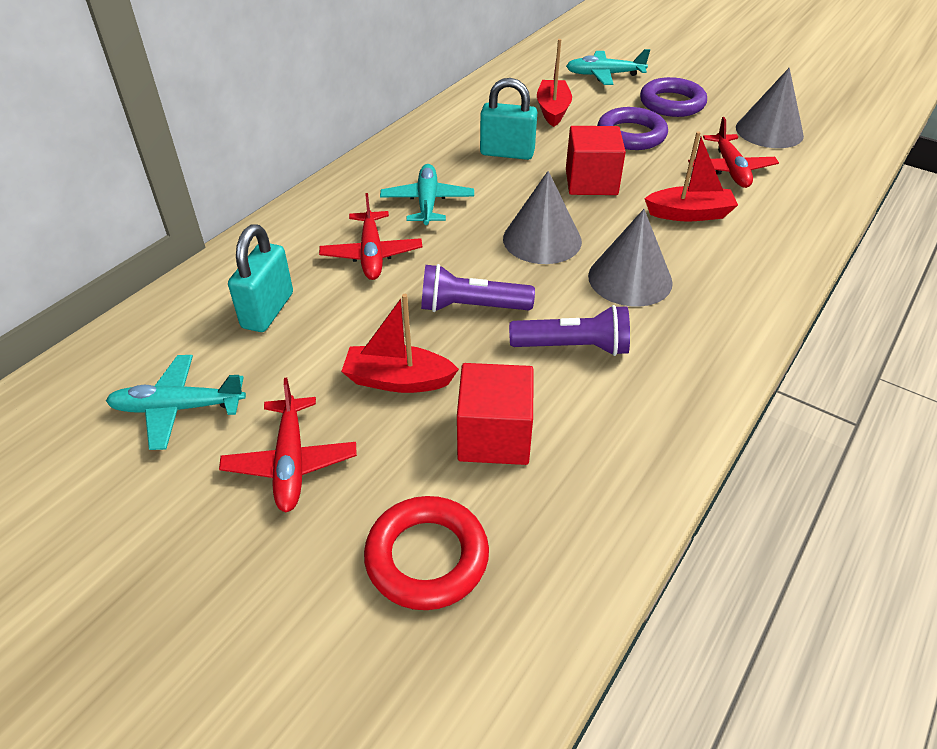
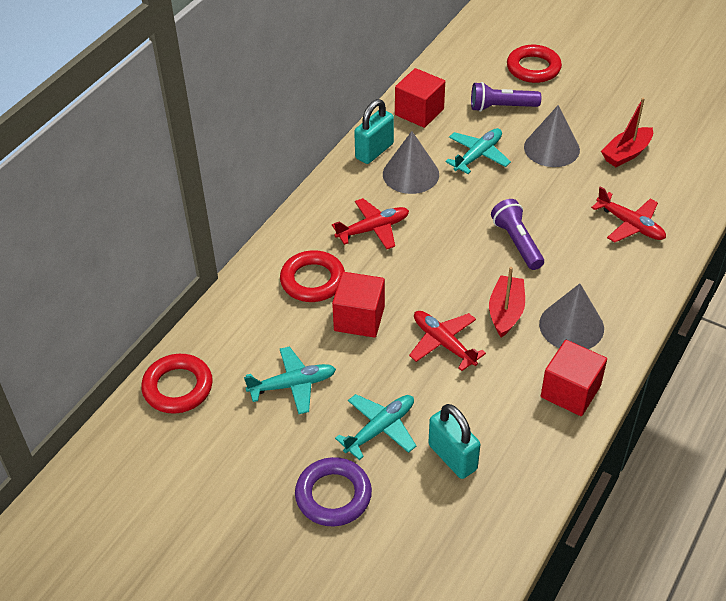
purple ring: [597,107,668,150] [640,77,707,117] = 2 -> [295,457,372,527] = 1
red boat: [341,294,459,393] [537,39,572,127] [644,131,738,222] = 3 -> [489,267,525,338] [601,98,653,167] = 2
red cube: [457,363,534,465] [566,126,626,195] = 2 -> [332,272,385,338] [395,68,445,128] [541,340,607,416] = 3
red ring: [364,496,489,610] = 1 -> [141,354,213,414] [280,250,345,302] [507,45,562,83] = 3

